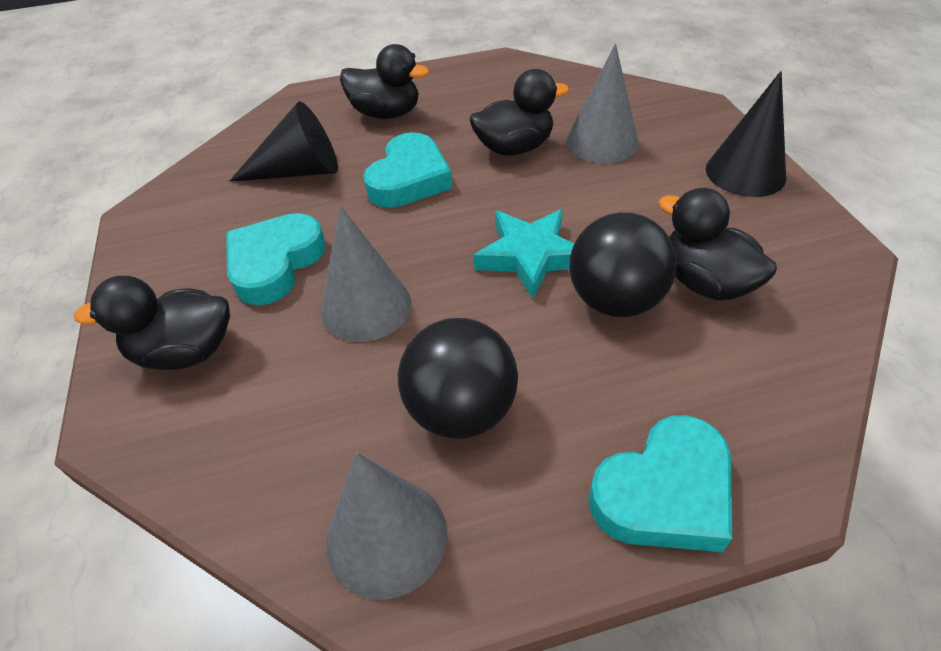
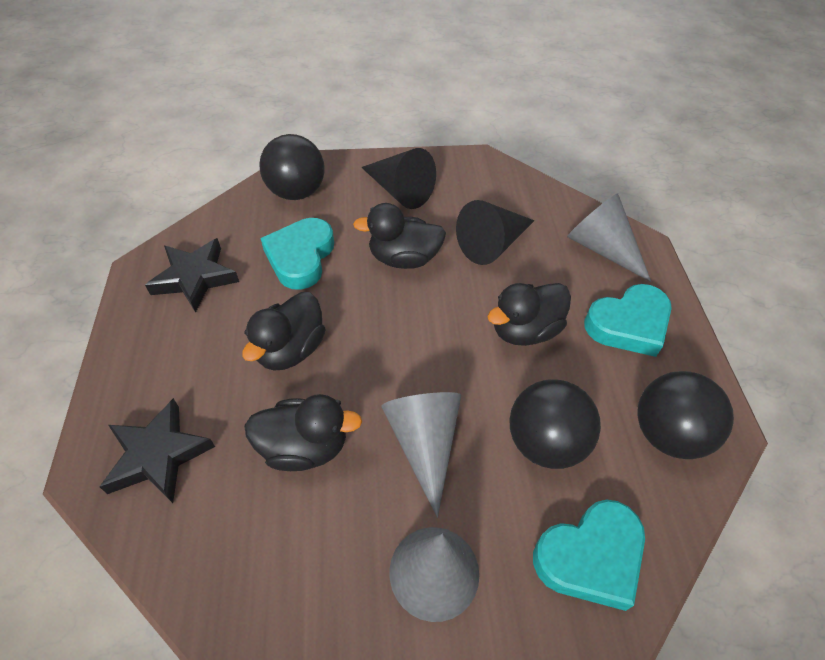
black ball: [398,318,518,439] [569,212,677,317] = 2 -> [259,134,324,200] [509,379,601,469] [637,371,734,459] = 3
black star: none = 0 -> [100,398,215,503] [145,238,239,313] = 2
turquoise star: [474,209,574,299] = 1 -> none = 0

